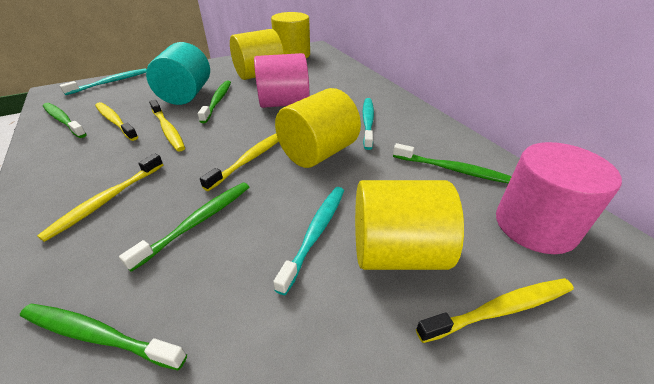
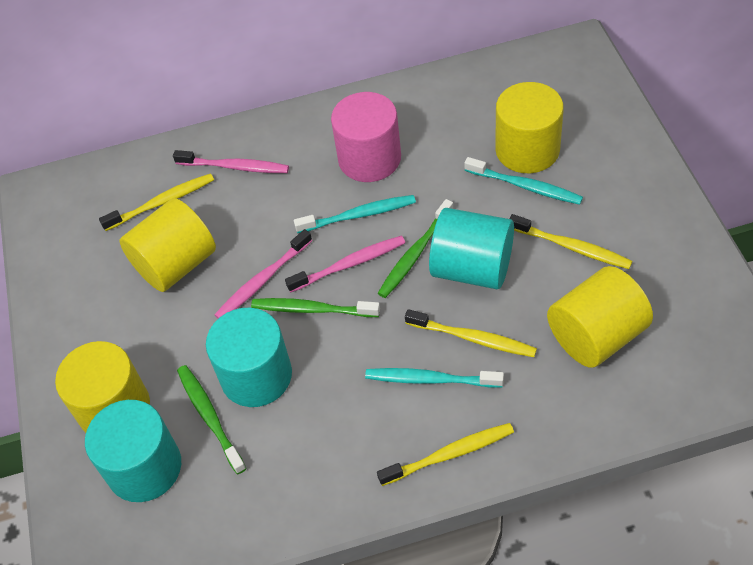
green toothbrush: [20,304,187,370] [43,103,87,138] [119,182,249,272] [198,81,231,123] [393,143,512,183] = 5 -> [177,365,247,474] [251,298,380,317] [378,199,453,298] = 3
pink cylinder: [254,53,309,108] [496,142,622,254] = 2 -> [331,92,401,182] = 1
pink toothbrush: none = 0 -> [173,150,289,173] [214,229,312,319] [285,235,405,293] = 3
turquoise cylinder: [146,42,210,105] = 1 -> [85,400,181,502] [206,308,292,407] [429,208,514,289] = 3
yellow toothbrush: [37,153,163,242] [95,102,138,141] [149,100,185,151] [200,134,279,191] [416,278,574,343] = 5 -> [99,173,214,231] [377,423,514,486] [405,309,537,357] [509,214,633,269] = 4

